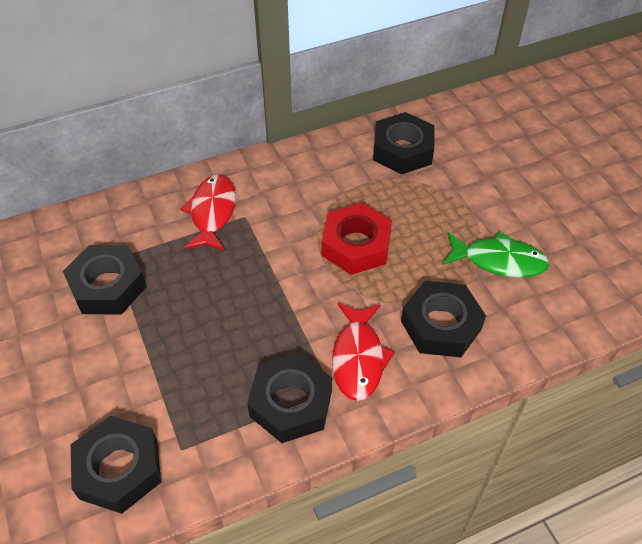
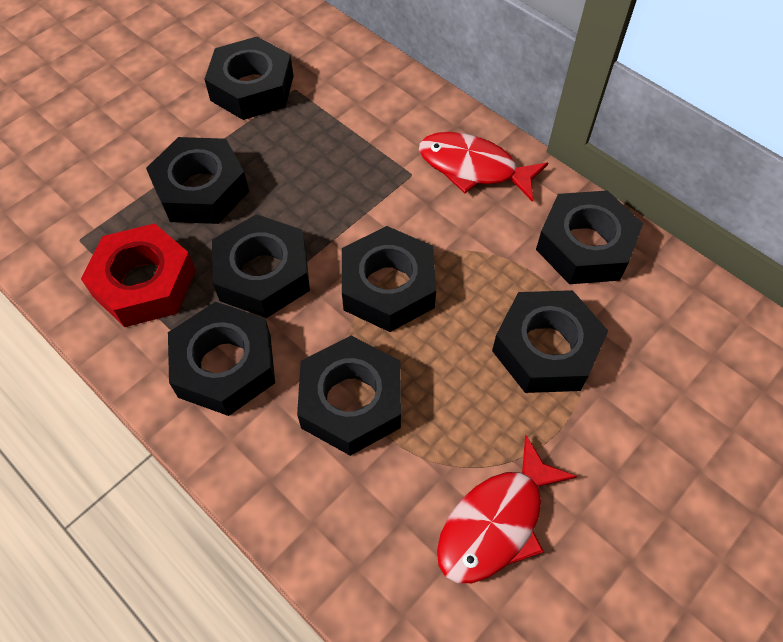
black nut: [63,245,147,315] [71,416,161,514] [247,353,332,443] [373,112,435,174] [401,281,486,357] = 5 -> [146,137,249,224] [168,302,275,416] [204,37,293,120] [212,214,310,318] [297,336,401,456] [342,226,436,332] [492,290,608,393] [536,190,643,284] = 8
green fish: [443,231,550,278] = 1 -> none = 0

